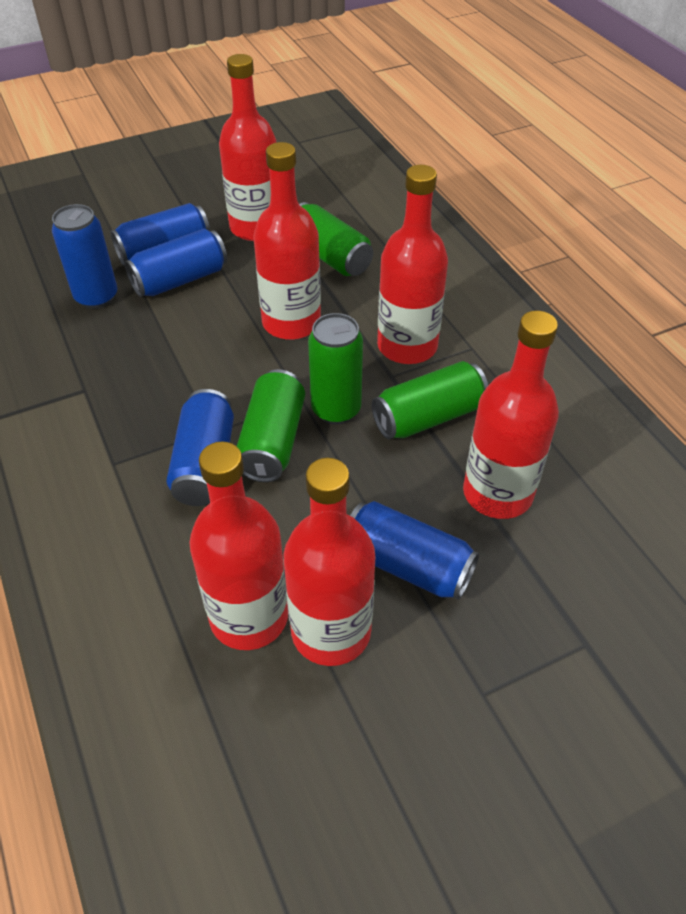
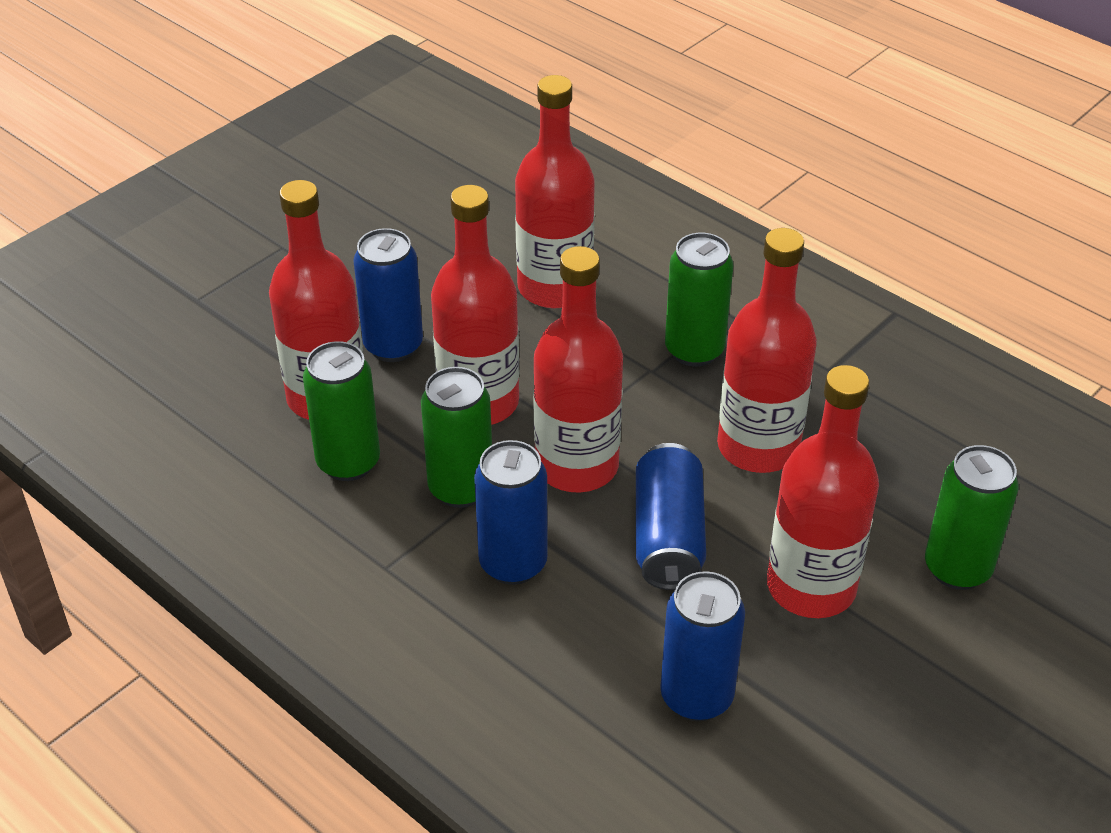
blue can: [52,204,117,309] [111,203,210,266] [125,229,227,297] [166,389,234,506] [350,501,479,600] = 5 -> [353,228,423,362] [474,440,548,585] [636,443,706,590] [660,571,745,721] = 4

